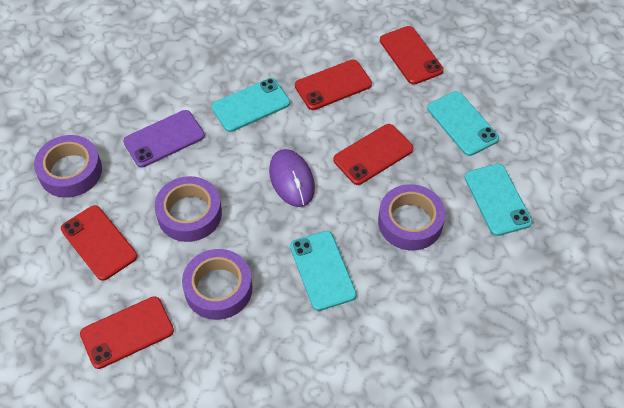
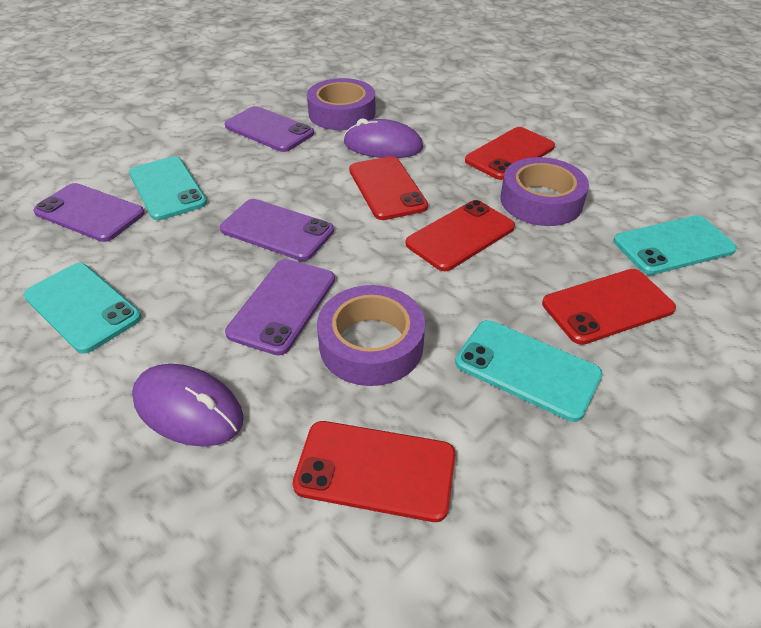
purple mouse: [269,149,315,207] = 1 -> [132,364,244,447] [343,118,423,158] = 2
purple phone: [123,110,205,167] = 1 -> [33,183,145,242] [220,199,334,261] [225,106,314,152] [225,259,335,356] = 4
purple tape: [34,135,102,198] [155,176,222,242] [182,249,253,320] [378,184,446,250] = 4 -> [307,78,375,130] [317,285,425,386] [500,157,589,226] = 3

